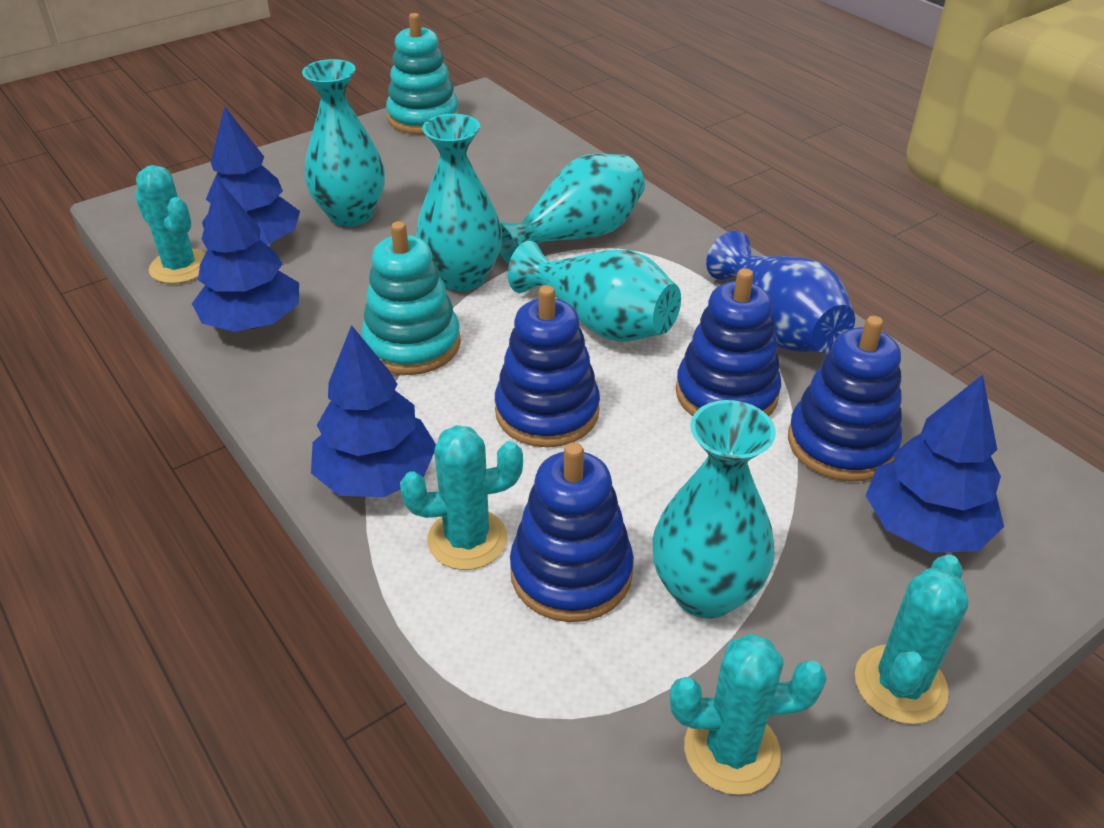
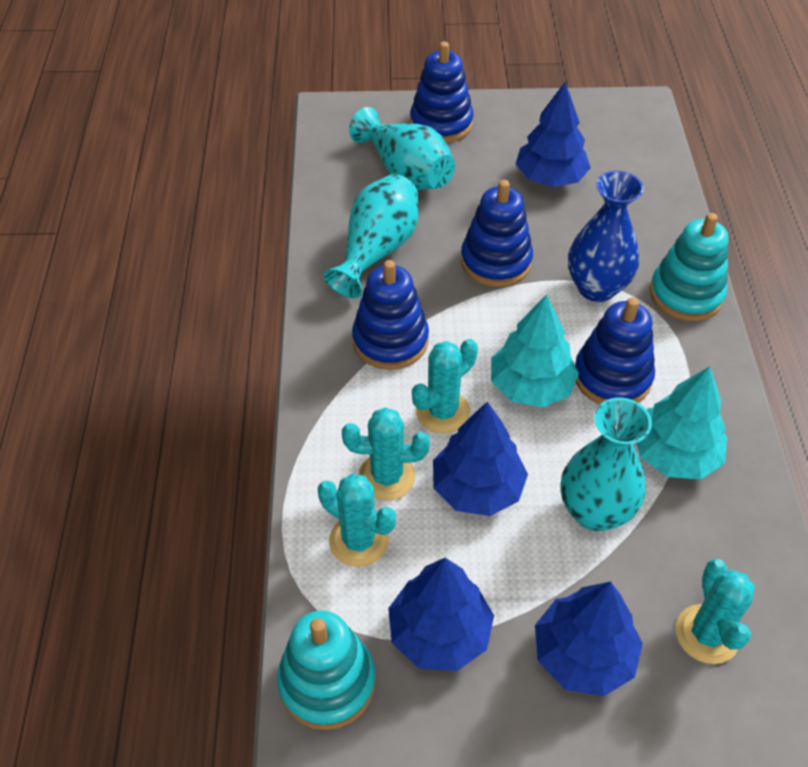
turquoise tree: none = 0 -> [491,295,579,408] [636,366,727,480] = 2
turquoise vase: [302,59,385,227] [416,114,502,291] [499,153,645,264] [508,241,681,342] [652,400,776,619] = 5 -> [323,174,419,298] [349,107,455,190] [561,397,652,531] = 3

